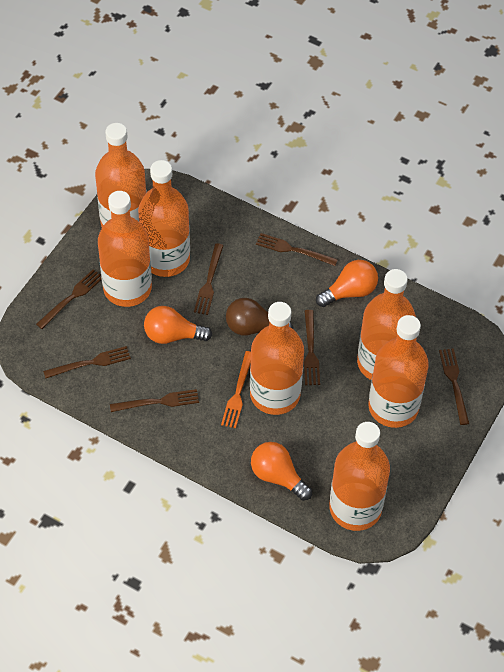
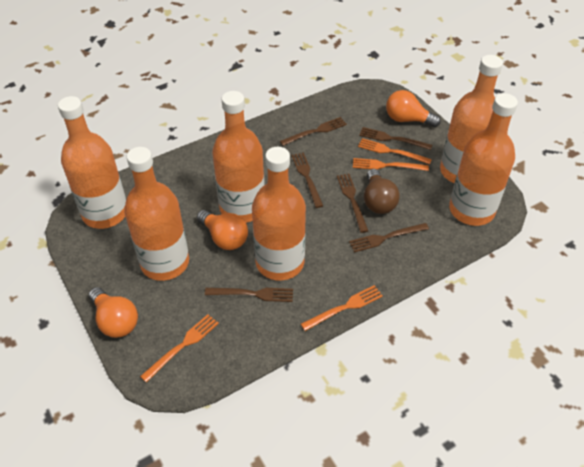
brown fork: [36,269,102,329] [43,346,131,379] [110,389,199,412] [194,243,224,315] [256,233,338,266] [304,310,320,385] [439,348,469,425] = 7 -> [205,288,293,302] [280,117,347,146] [291,152,323,208] [337,174,368,233] [349,223,429,253] [359,127,432,150] = 6
orange bottle: [95,123,147,227] [98,191,152,307] [138,160,190,277] [250,302,304,415] [330,422,390,531] [357,269,416,380] [368,315,429,428] = 7 -> [58,96,126,229] [124,147,189,281] [212,91,265,223] [252,147,306,280] [440,55,503,183] [449,93,518,226] = 6
orange fork: [221,351,251,428] = 1 -> [140,314,219,383] [301,285,383,331] [353,158,429,171] [358,138,432,165] = 4

